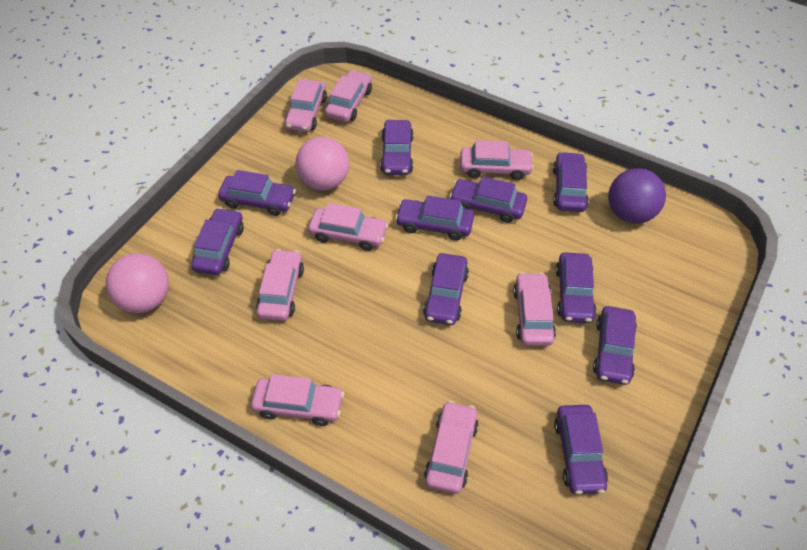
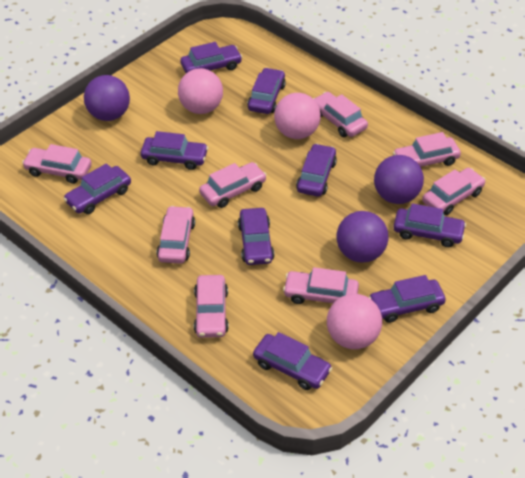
pink ball: [106,253,169,313] [296,137,349,191] = 2 -> [178,68,223,114] [274,93,321,139] [327,294,382,349] = 3
purple ball: [608,168,666,224] = 1 -> [84,75,130,121] [337,211,389,263] [374,155,424,204] = 3
purple car: [191,208,244,275] [218,170,296,216] [380,120,414,175] [395,195,474,241] [423,253,469,325] [449,177,527,223] [553,152,589,212] [554,405,608,494] [555,252,596,323] [593,306,637,385] = 10 -> [63,163,131,214] [141,131,208,170] [180,42,242,73] [238,208,274,265] [247,68,286,114] [253,332,332,390] [296,144,337,197] [368,275,446,323] [393,203,466,247] = 9

